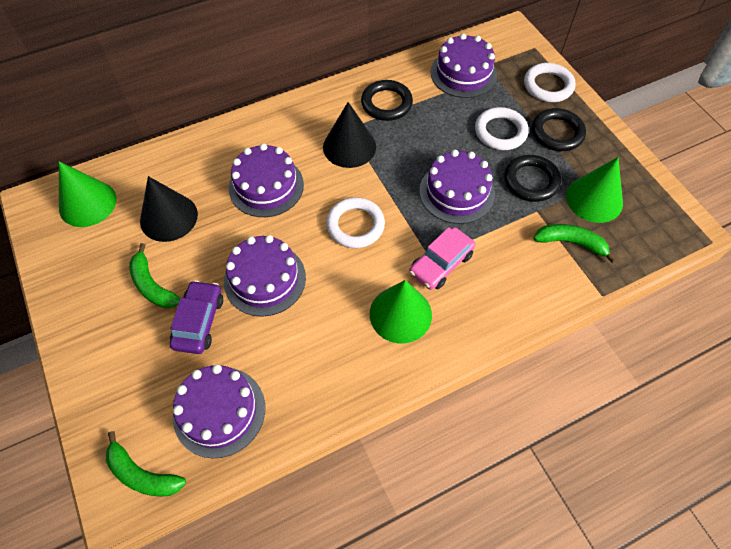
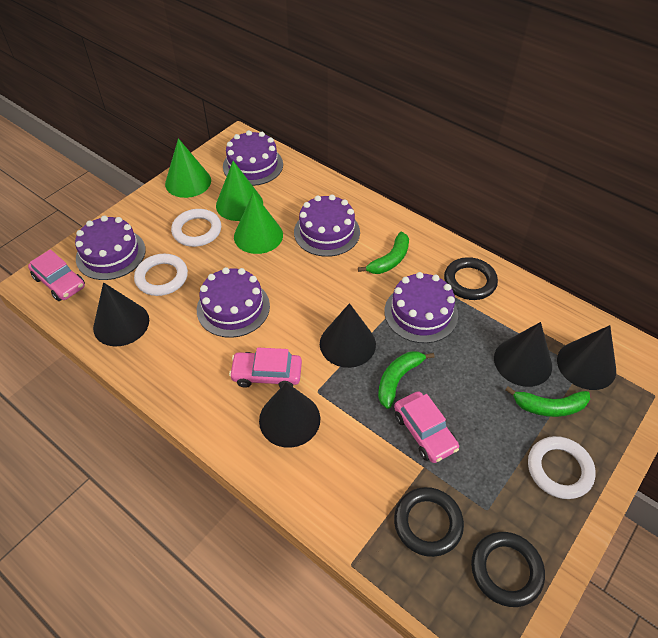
black cone: [140,176,198,242] [323,102,376,168] = 2 -> [93,282,149,347] [259,382,320,448] [320,303,376,368] [494,322,552,387] [557,325,616,390] = 5
pink car: [409,227,475,290] = 1 -> [28,249,85,301] [229,348,302,388] [394,391,459,463] = 3
purple car: [170,280,223,354] = 1 -> none = 0

